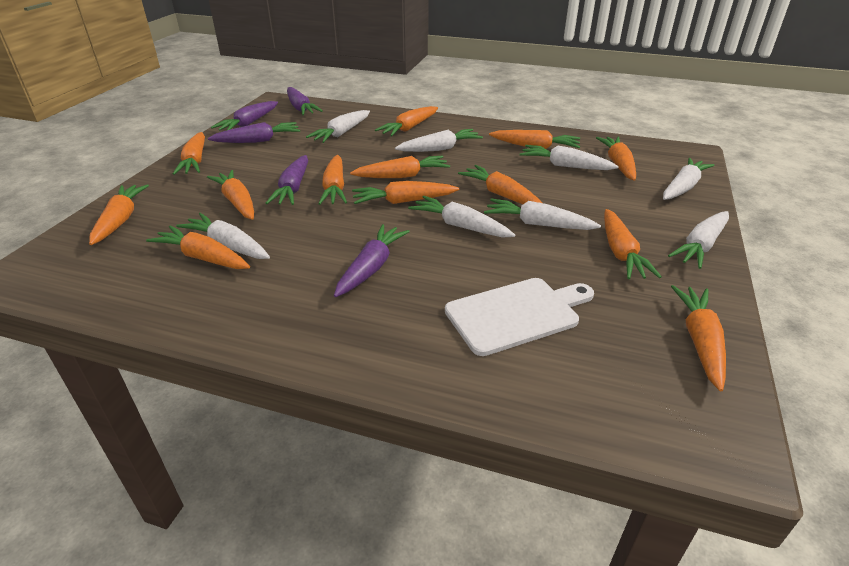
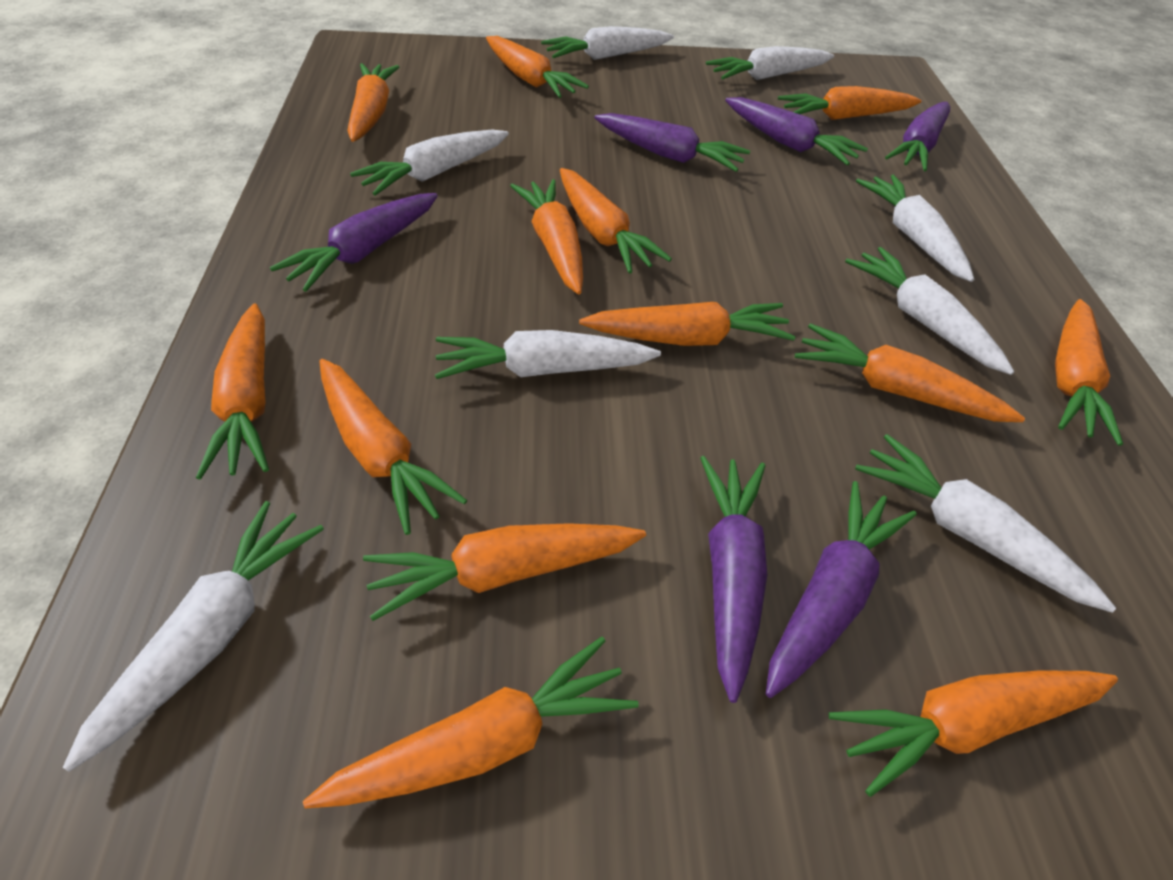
purple carrot: [208,122,300,143] [211,101,278,131] [266,155,308,205] [287,87,323,115] [334,224,410,297] = 5 -> [270,193,438,292] [595,113,750,172] [700,456,767,703] [725,97,868,165] [766,481,916,698] [885,102,950,171] = 6
white cutting board: [445,278,594,356] = 1 -> none = 0

